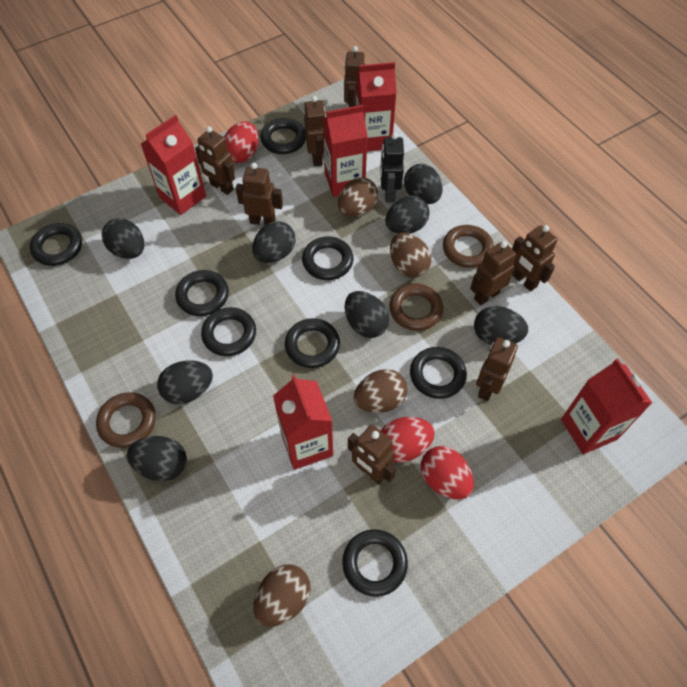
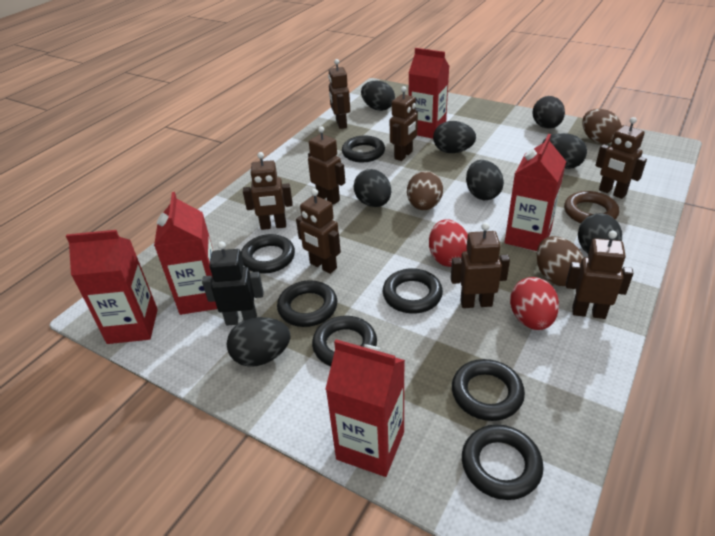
black ring: [30,223,82,266] [175,270,229,316] [201,307,256,356] [260,118,306,154] [285,318,340,368] [302,236,354,280] [342,529,408,597] [410,347,467,399] = 8 -> [241,234,295,273] [277,280,337,327] [312,316,377,366] [342,136,385,162] [383,268,443,313] [452,359,525,421] [462,425,544,500] = 7
brown egg: [254,564,311,627] [338,177,378,217] [354,369,407,413] [390,232,431,278] = 4 -> [407,171,443,210] [536,236,584,286] [582,109,622,144] = 3
brown ring: [96,392,156,448] [389,283,443,331] [443,225,494,268] = 3 -> [564,191,619,223] = 1
red egg: [224,122,259,163] [381,417,435,463] [421,446,474,499] = 3 -> [429,219,468,267] [510,277,559,330] = 2

